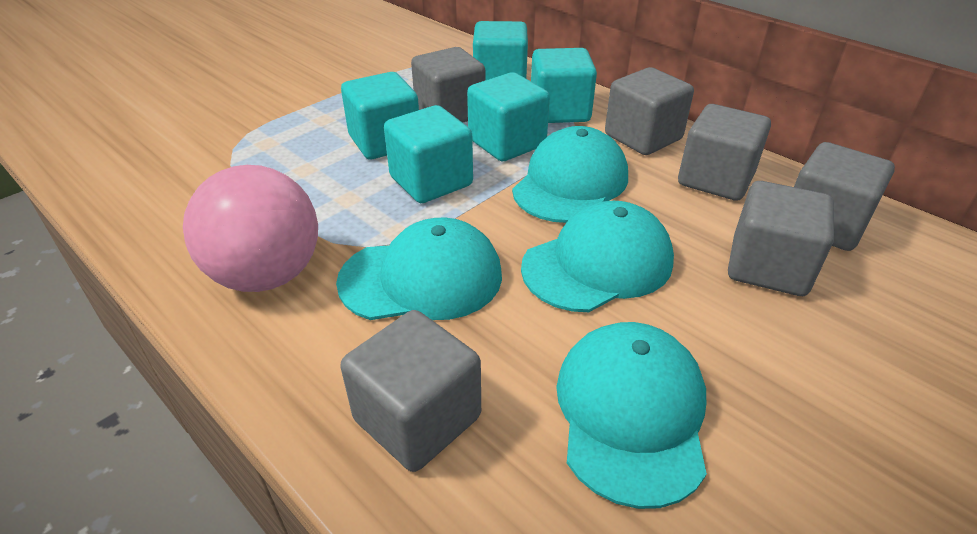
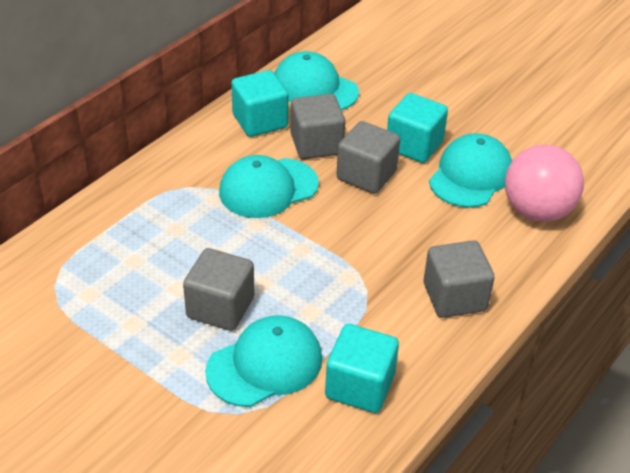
grey cube: [341,310,481,472] [411,47,486,123] [605,67,694,155] [678,104,771,201] [728,181,834,296] [794,142,895,251] = 6 -> [183,248,254,331] [290,94,345,159] [336,121,400,194] [424,240,494,318] = 4
turquoise cube: [341,72,419,159] [384,105,473,203] [467,72,550,161] [473,21,528,80] [531,48,597,123] = 5 -> [231,70,289,137] [325,324,399,413] [387,93,448,163] = 3

